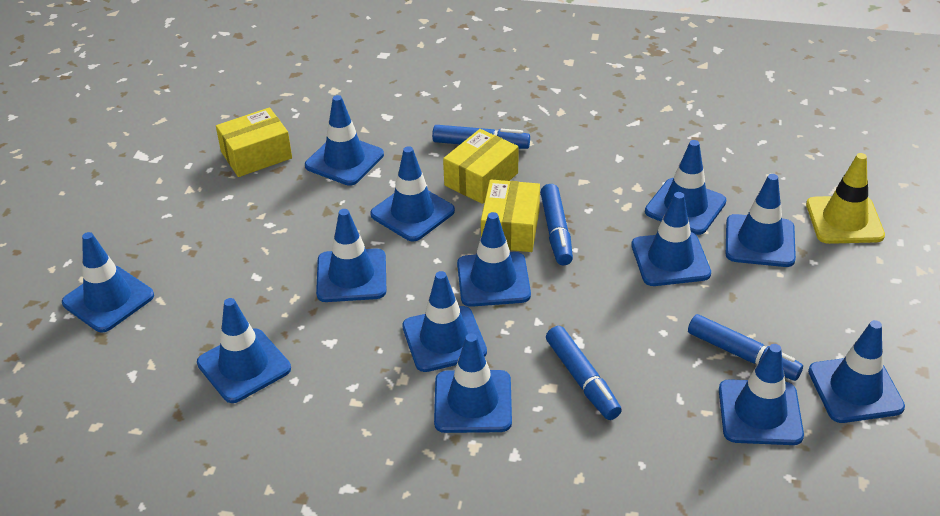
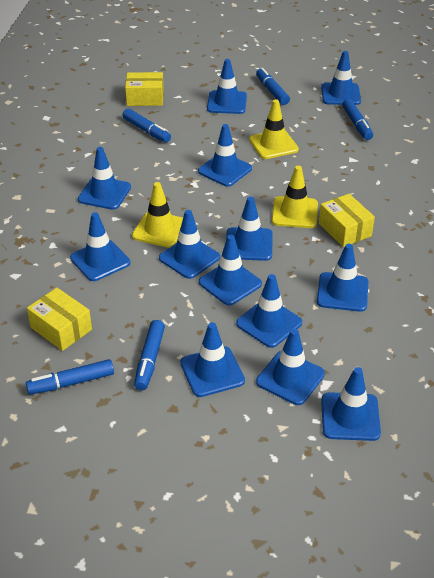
blue marker: [432,125,530,149] [540,184,573,265] [546,326,622,420] [688,314,803,381] = 4 -> [26,359,114,394] [122,109,171,142] [134,320,165,390] [256,68,290,105] [342,99,373,140] = 5
yellow traffic cone: [806,153,885,244] = 1 -> [132,182,183,248] [249,99,299,159] [272,166,318,228] = 3

